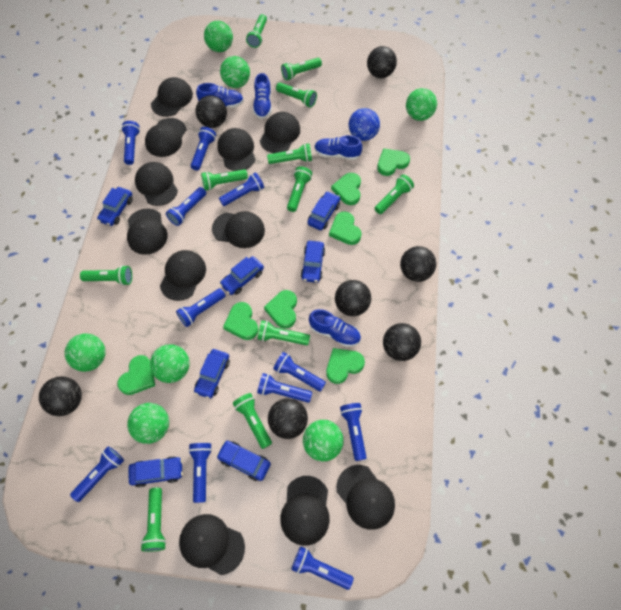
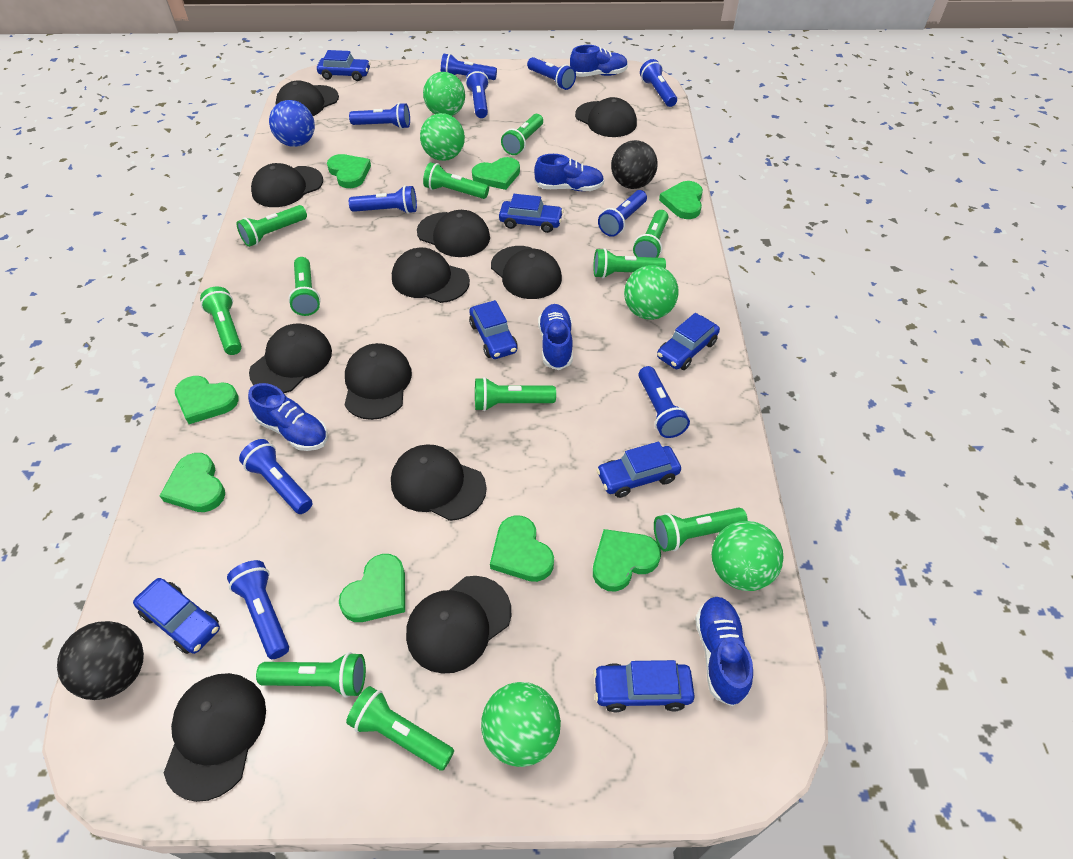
black ball: [39,376,82,416] [196,95,227,128] [268,398,308,439] [335,280,371,316] [367,46,397,78] [383,323,421,361] [400,246,436,282] = 7 -> [57,621,144,700] [611,140,658,189] = 2
blue flashlight: [70,446,124,502] [121,121,140,165] [166,187,206,226] [176,288,226,327] [188,443,212,503] [191,127,216,171] [219,172,264,206] [257,373,312,403] [273,352,326,392] [291,546,354,590] [340,403,367,461] = 11 -> [227,560,289,659] [239,439,313,514] [349,103,410,129] [349,185,417,214] [441,53,497,80] [466,68,489,118] [527,57,576,90] [598,190,647,237] [638,366,690,438] [640,59,677,107] = 10
blue shoe: [196,83,244,108] [253,73,272,119] [309,309,361,347] [314,135,362,160] = 4 -> [248,383,328,451] [534,154,604,191] [538,304,573,370] [570,45,628,77] [695,597,753,706] = 5
green ball: [65,333,106,372] [127,403,169,444] [150,344,190,383] [204,21,233,52] [220,56,250,88] [303,420,344,462] [406,88,437,121] = 7 -> [420,113,465,161] [423,72,465,116] [481,682,561,767] [624,265,678,320] [711,521,783,591] = 5
green heart: [117,355,155,395] [223,302,258,340] [264,290,297,329] [326,348,365,384] [329,211,361,245] [331,173,361,205] [377,148,410,176] = 7 -> [160,453,225,512] [175,376,239,424] [327,154,371,188] [339,554,405,622] [472,157,520,190] [490,515,554,582] [593,529,661,592] [659,181,703,219] = 8

